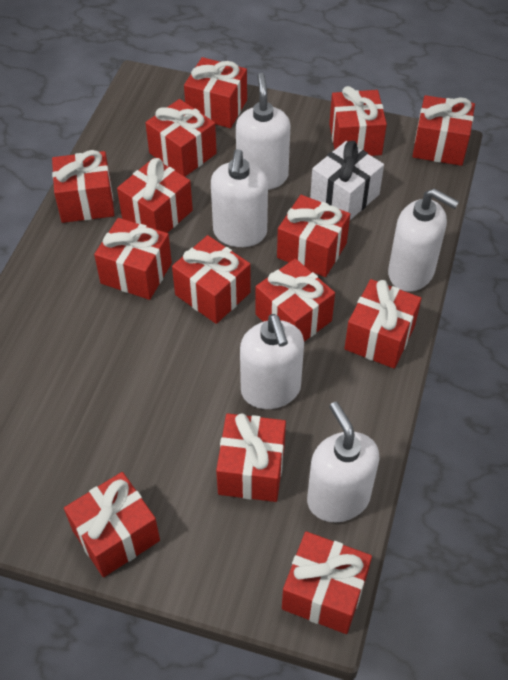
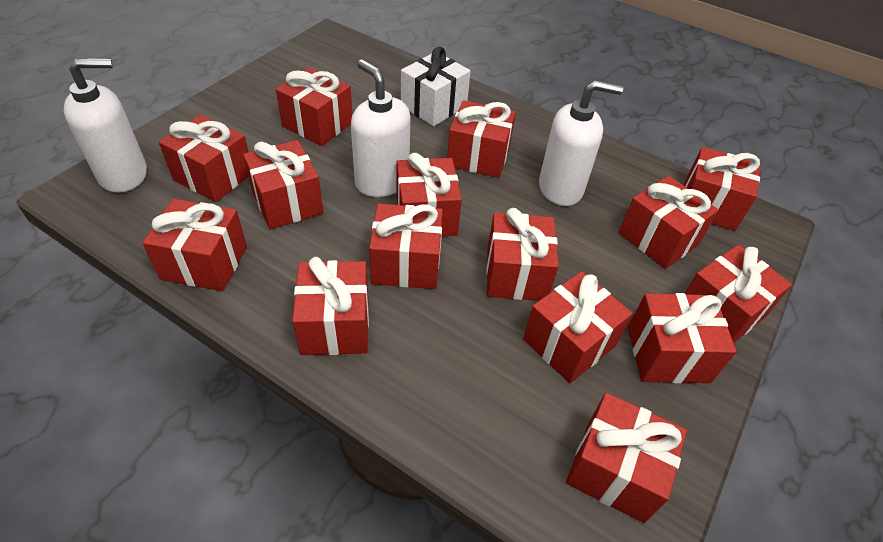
red gift: [52,150,114,223] [64,472,160,577] [94,218,172,300] [117,158,193,233] [145,99,217,177] [172,235,251,324] [184,57,247,128] [216,413,286,502] [255,259,335,342] [277,195,350,277] [282,531,372,634] [329,86,387,156] [344,279,422,369] [412,95,475,166] = 14 -> [142,199,247,291] [159,114,248,202] [243,140,324,229] [276,67,353,146] [292,257,369,355] [369,204,443,289] [396,153,462,237] [447,100,516,178] [486,208,559,301] [523,271,633,383] [566,393,687,523] [619,176,719,269] [628,293,737,383] [684,147,761,231] [685,245,792,343] = 15
white soap dispenser: [211,149,268,247] [236,73,291,190] [240,314,304,409] [307,402,380,523] [388,188,459,292] = 5 -> [64,58,147,193] [351,60,410,197] [539,80,623,206] = 3

